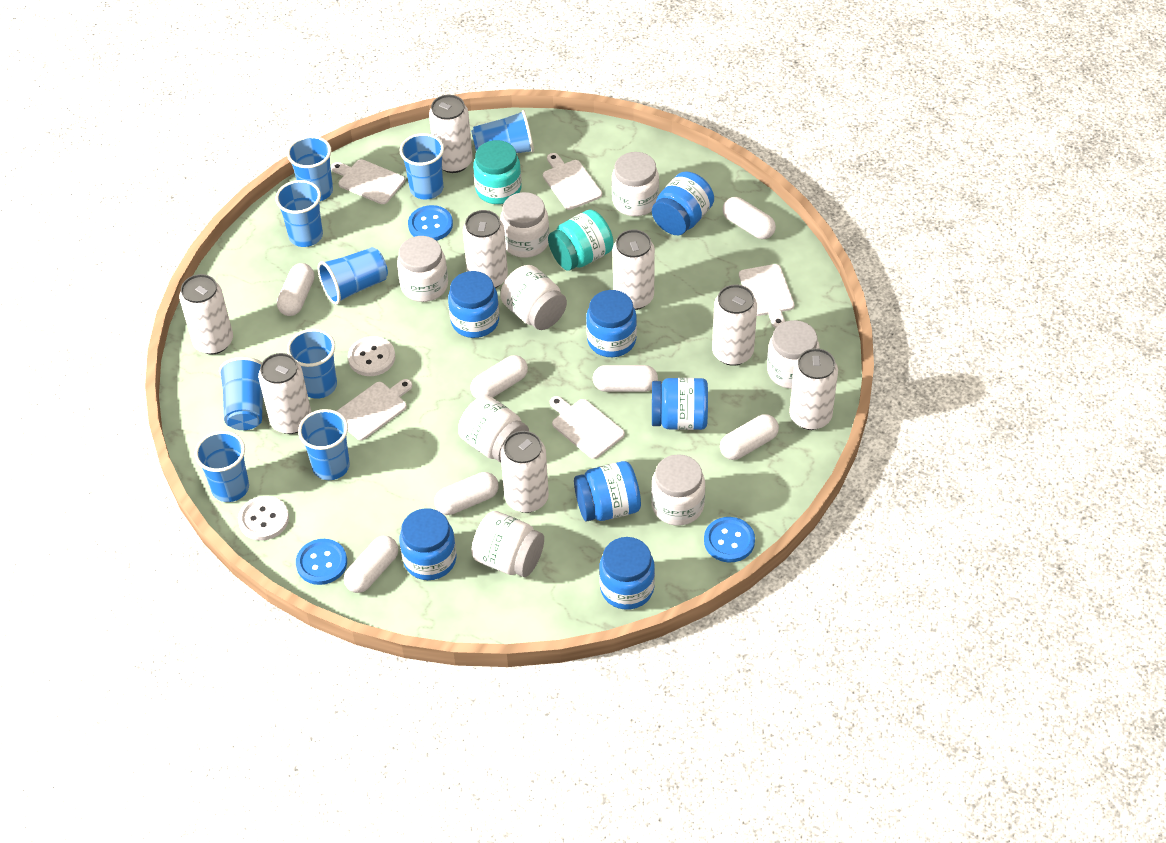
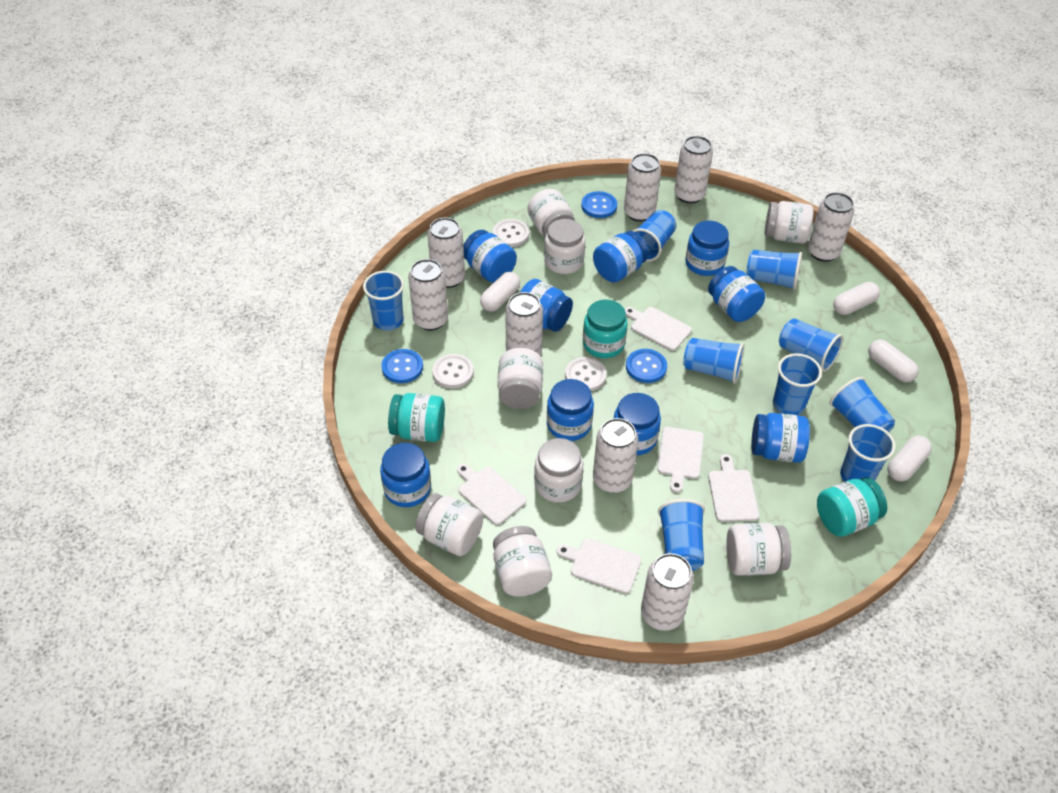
blue jar: [399,508,457,580] [448,271,499,338] [574,461,641,522] [586,290,637,357] [599,537,655,610] [652,171,714,235] [652,378,708,430] = 7 -> [380,443,431,507] [463,230,517,283] [520,279,573,332] [547,379,594,441] [593,231,648,283] [614,393,661,455] [686,221,729,276] [708,266,765,322] [751,413,810,463] = 9
turquoise jar: [473,140,522,204] [548,210,614,271] = 2 -> [388,393,445,442] [583,300,628,358] [817,477,887,537] = 3
white button: [238,496,289,540] [348,336,395,376] = 2 -> [432,354,474,388] [493,219,529,247] [565,357,607,391] = 3
white capsule: [277,263,314,316] [344,536,398,593] [434,472,499,515] [470,355,528,399] [593,365,658,392] [720,414,779,460] [722,197,776,239] = 7 -> [480,272,520,312] [833,282,880,315] [868,340,919,382] [887,436,932,482] = 4

